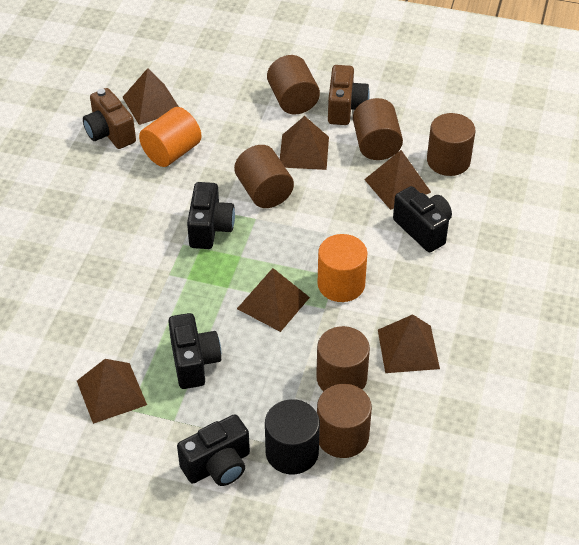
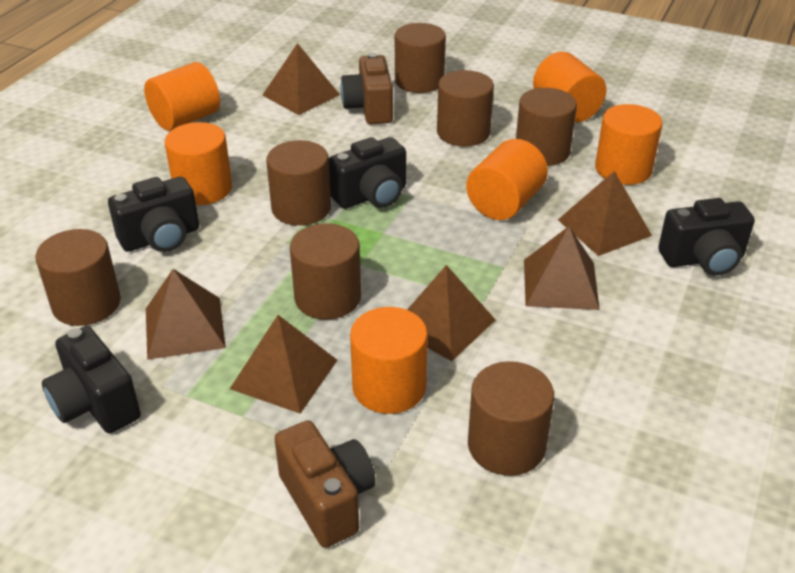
black cylinder: [265,399,320,474] = 1 -> none = 0
brown cylinder: [234,145,294,208] [267,55,320,114] [316,326,370,391] [317,384,372,458] [353,98,403,160] [427,113,475,176] = 6 -> [35,229,121,326] [266,140,331,226] [290,223,361,320] [395,23,446,93] [437,70,494,147] [468,361,554,476] [516,88,577,166] = 7
orange cylinder: [139,107,202,167] [317,234,367,302] = 2 -> [144,62,220,131] [165,122,232,205] [350,307,428,414] [466,139,548,220] [533,52,606,123] [595,104,662,185] = 6

